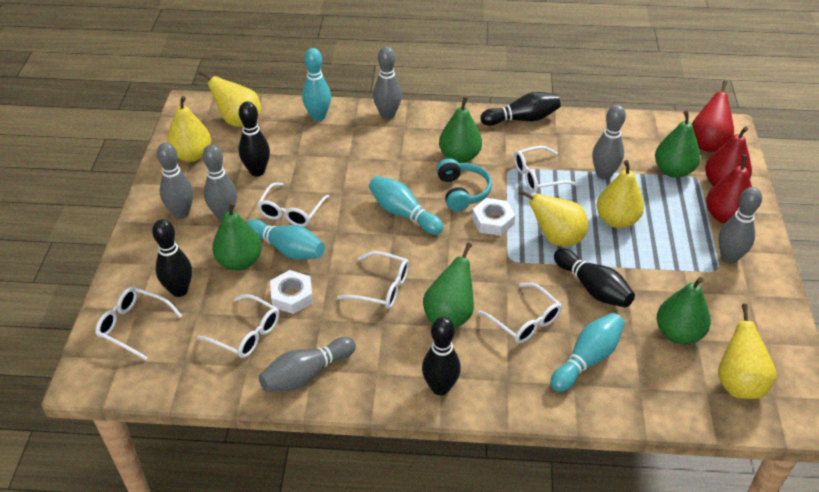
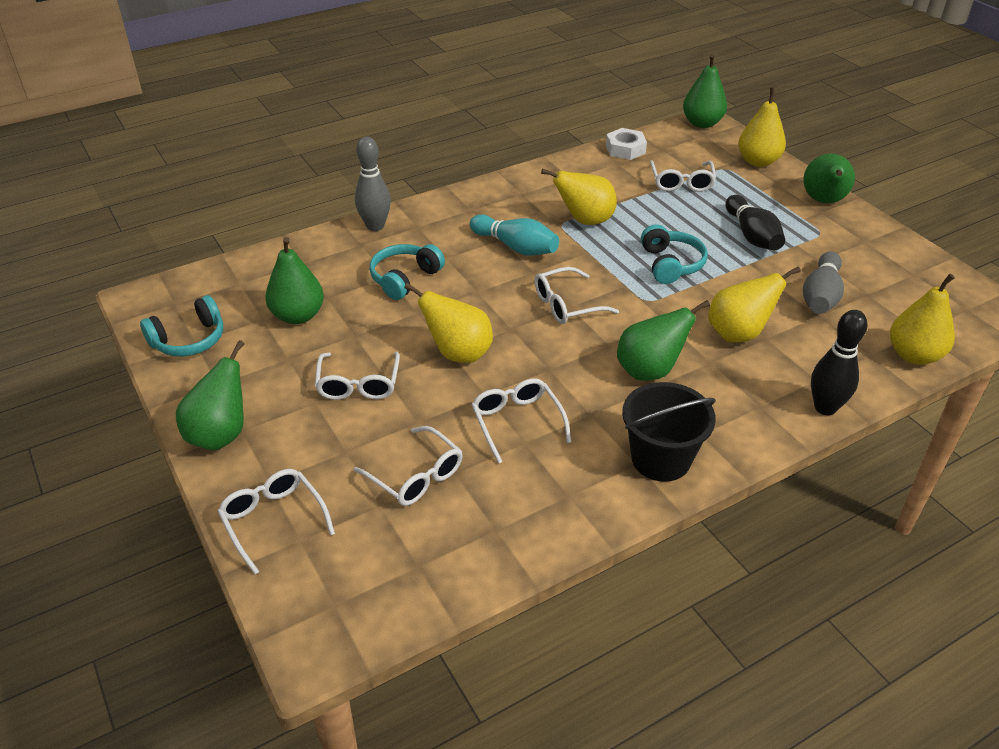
black bowling pin: [152,219,192,297] [238,101,270,177] [422,317,461,395] [480,92,561,126] [554,249,635,308] = 5 -> [725,195,785,250] [811,310,867,415] = 2
black bucket: none = 0 -> [622,382,716,482] = 1
grey bowling pin: [157,142,193,219] [203,144,237,220] [259,337,356,392] [373,46,402,120] [592,105,626,180] [718,187,762,264] = 6 -> [355,137,391,231] [803,251,844,314] = 2
red pear: [692,81,734,152] [705,127,752,186] [706,155,752,224] = 3 -> none = 0
turquoise bowling pin: [247,219,325,260] [302,48,331,121] [369,176,444,235] [550,313,625,392] = 4 -> [470,214,559,256] = 1
turquoise headphones: [437,158,492,211] = 1 -> [140,295,223,356] [369,244,445,300] [641,224,708,284] = 3
white nut: [270,270,313,314] [472,198,515,236] = 2 -> [606,128,647,160] = 1

